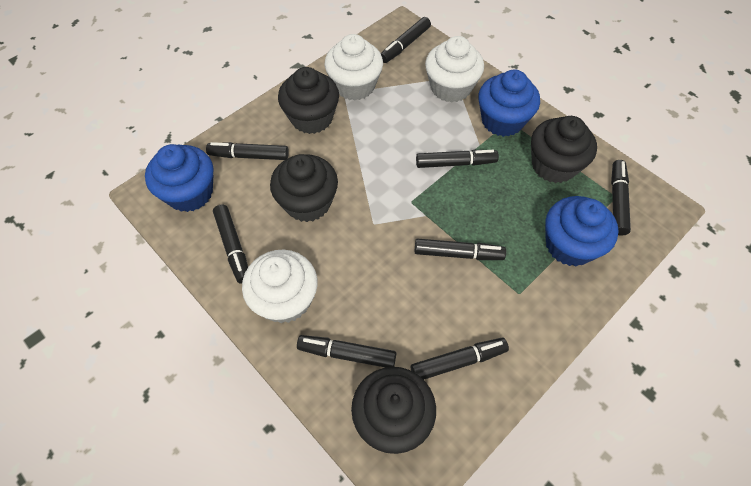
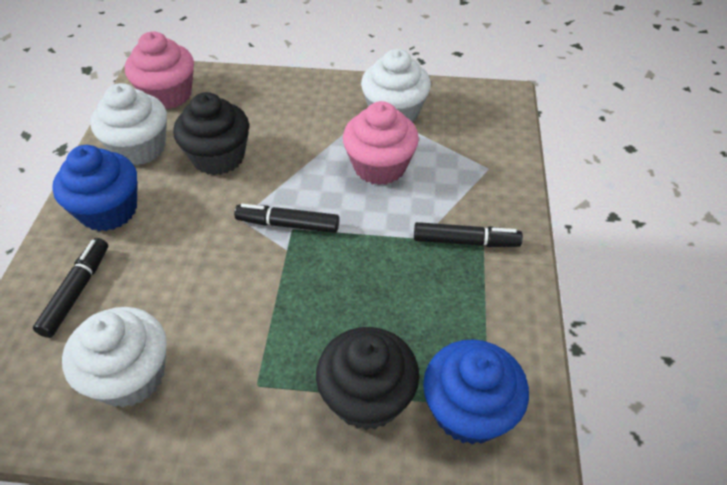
black cupcake: [270,154,338,222] [278,67,339,134] [351,367,436,454] [531,116,597,183] = 4 -> [173,92,249,175] [316,327,419,430] = 2
black marker: [206,142,289,160] [213,205,248,284] [297,335,397,368] [381,17,431,63] [411,338,509,380] [415,239,506,260] [416,150,499,168] [611,160,631,236] = 8 -> [33,238,108,338] [234,204,339,233] [414,222,523,247] = 3
blue cupcake: [145,144,214,212] [478,69,540,137] [545,196,619,266] = 3 -> [52,145,138,231] [423,339,529,445] = 2
pink cupcake: none = 0 -> [125,32,194,109] [343,101,419,185] = 2

